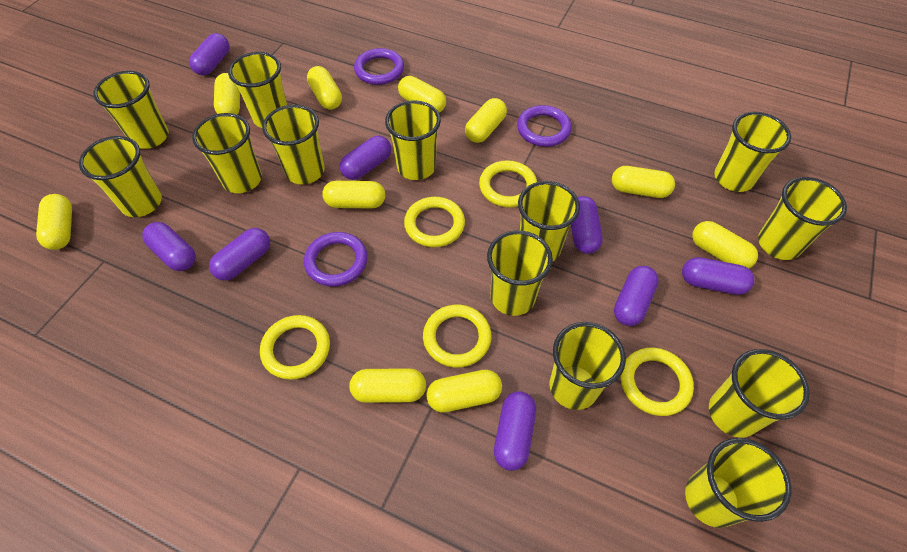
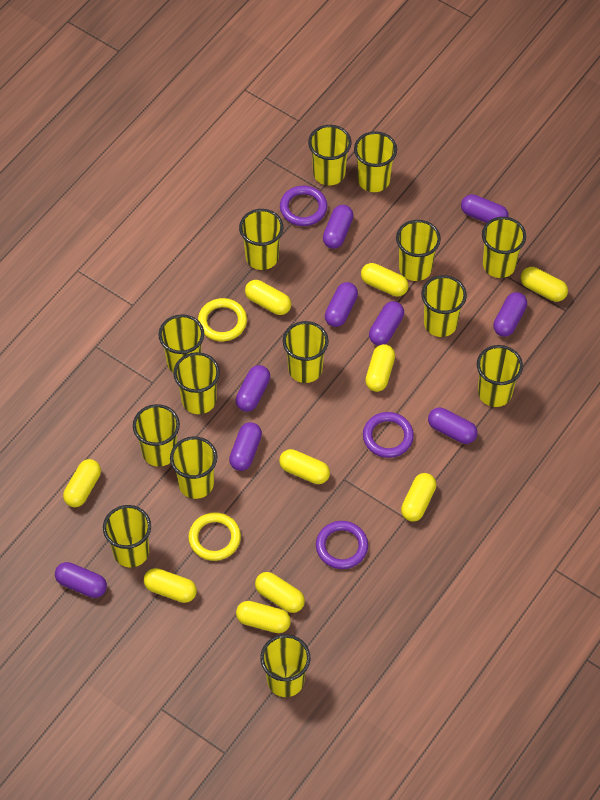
purple capsule: [142,222,196,271] [189,33,230,76] [209,228,270,281] [339,136,391,180] [494,391,536,471] [571,196,603,254] [614,266,659,326] [682,257,755,295] = 8 -> [55,562,107,598] [229,422,262,471] [236,365,270,412] [323,205,354,249] [325,282,358,327] [369,301,404,346] [428,408,478,444] [461,194,509,223] [493,292,527,337] = 9
yellow cup: [79,136,162,217] [93,71,169,149] [192,113,262,193] [228,52,287,128] [262,105,325,185] [385,100,441,180] [487,230,553,316] [518,181,580,261] [550,322,626,410] [685,438,792,528] [709,349,810,438] [714,112,791,192] [758,177,847,260] = 13 -> [103,505,151,567] [133,404,180,467] [159,314,204,373] [170,436,217,499] [173,352,220,414] [239,209,283,270] [260,634,310,697] [283,321,329,383] [308,125,351,185] [354,131,397,192] [396,220,441,281] [421,275,467,337] [477,345,523,407] [482,217,526,278] = 14
yellow ring: [260,315,330,380] [404,197,465,247] [423,304,492,368] [479,160,537,207] [621,348,694,416] = 5 -> [188,512,241,561] [198,298,247,341] = 2

